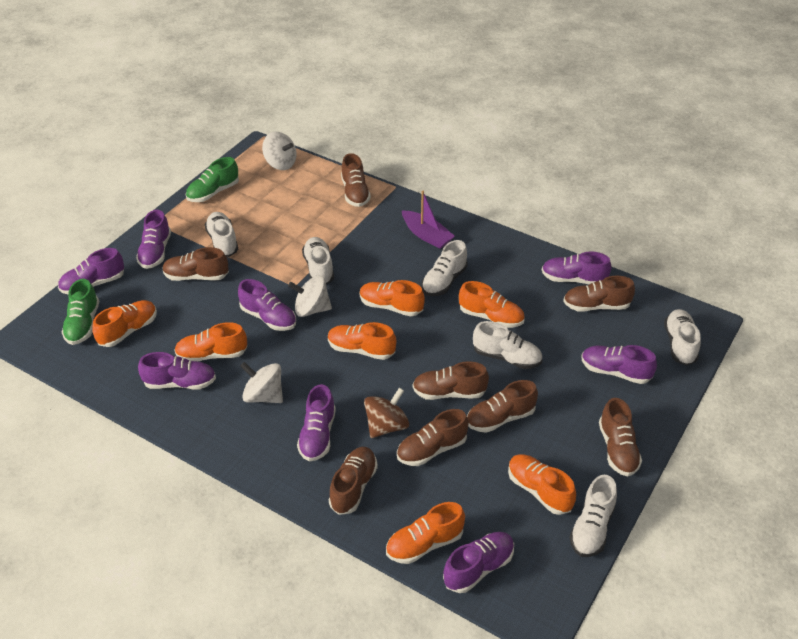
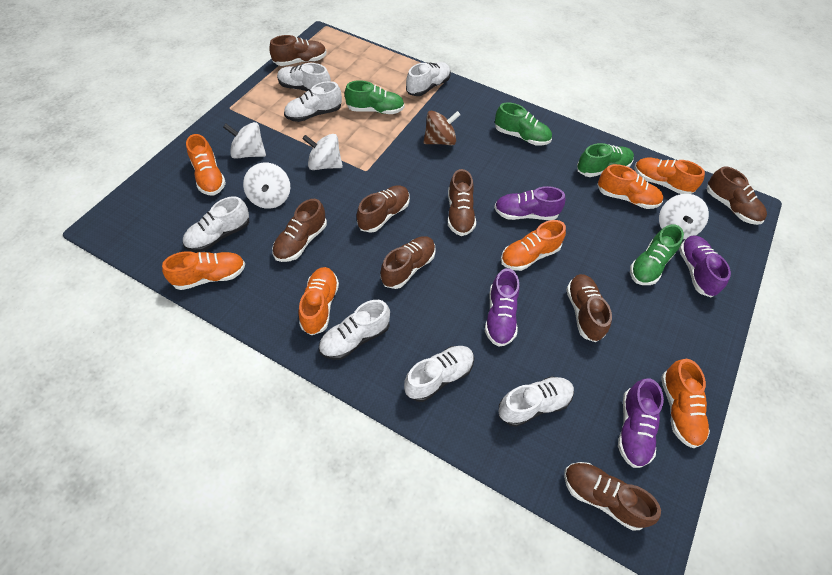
green shoe: [62,279,99,345] [186,157,239,202] = 2 -> [345,80,405,114] [495,102,552,146] [577,143,634,177] [630,224,684,285] = 4
purple boat: [402,191,455,249] = 1 -> none = 0
purple shoe: [58,248,124,295] [136,210,171,269] [138,352,216,389] [238,279,296,331] [297,384,336,462] [443,532,514,593] [542,251,611,284] [582,345,657,384] = 8 -> [485,268,520,347] [494,186,565,220] [618,378,664,468] [679,235,731,297] = 4
white shoe: [205,212,238,257] [302,237,334,284] [421,240,468,296] [473,321,542,369] [569,475,617,557] [664,309,701,366] = 6 -> [183,196,249,252] [277,63,331,91] [284,81,342,122] [319,300,390,360] [404,346,474,402] [406,62,450,96] [498,376,574,427] = 7
white spinning top: [240,362,283,403] [262,132,297,170] [288,276,332,317] = 3 -> [223,122,266,159] [243,163,290,209] [302,134,343,170] [659,194,709,239] = 4

